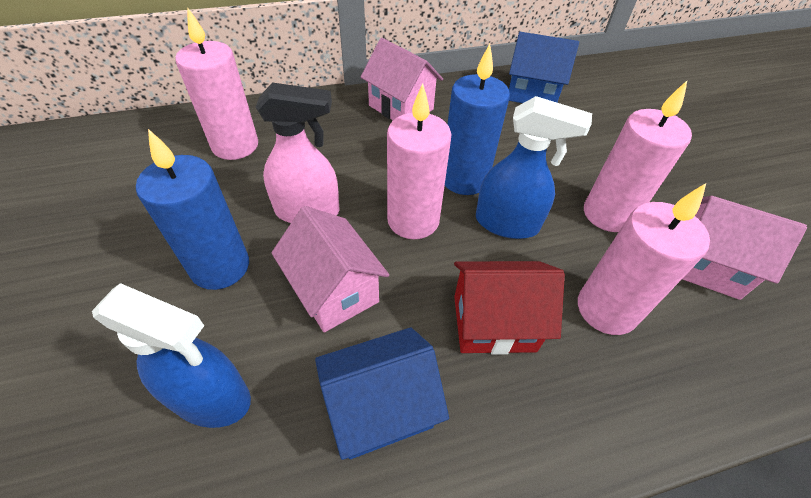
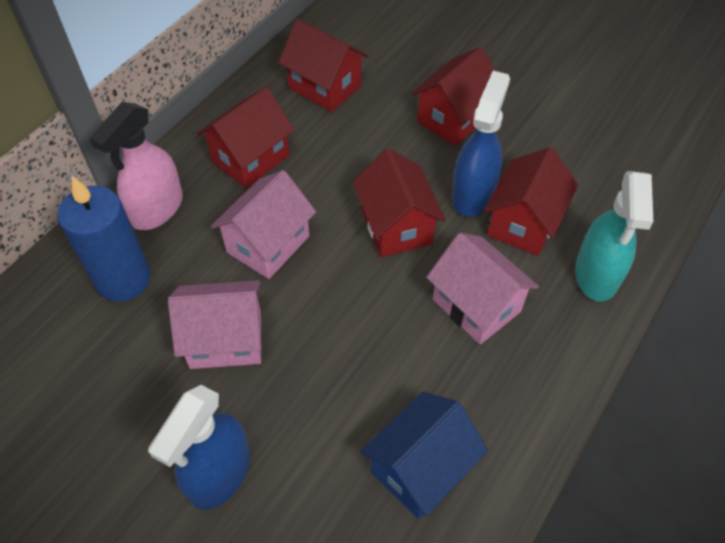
blue candle: [136,129,249,290] [445,44,510,195] = 2 -> [57,176,151,302] = 1
blue house: [315,327,449,460] [509,32,579,103] = 2 -> [360,392,488,519] = 1
pink candle: [175,8,258,160] [387,84,451,239] [578,183,710,335] [584,81,692,232] = 4 -> none = 0
red house: [454,261,565,355] = 1 -> [197,87,294,188] [279,19,368,112] [353,149,446,258] [411,47,495,146] [484,147,578,256] = 5
turquoise spray bottle: none = 0 -> [575,171,653,301] = 1

